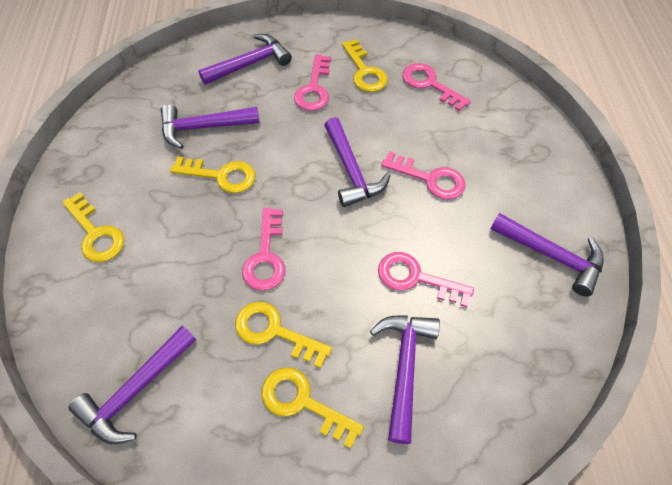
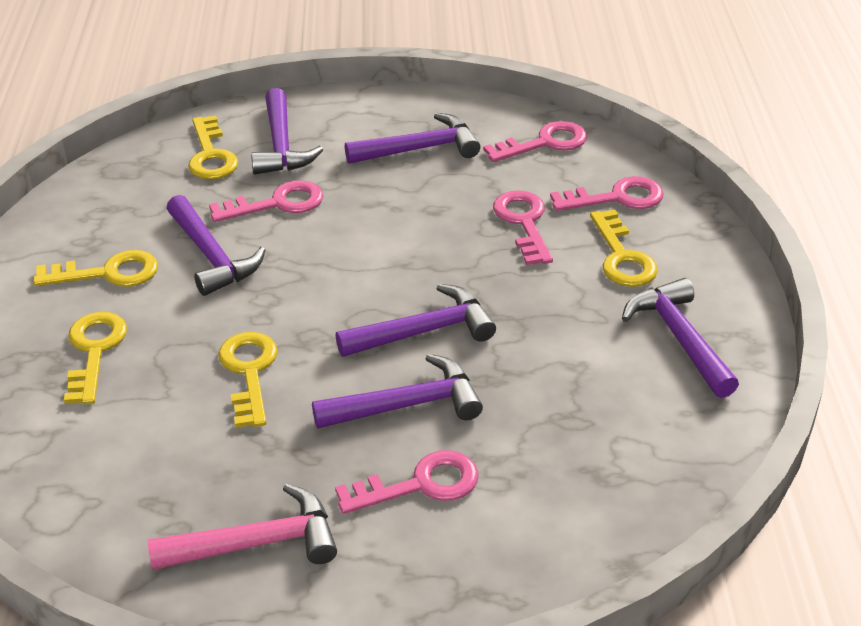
pink hammer: none = 0 -> [148,484,337,570] = 1

